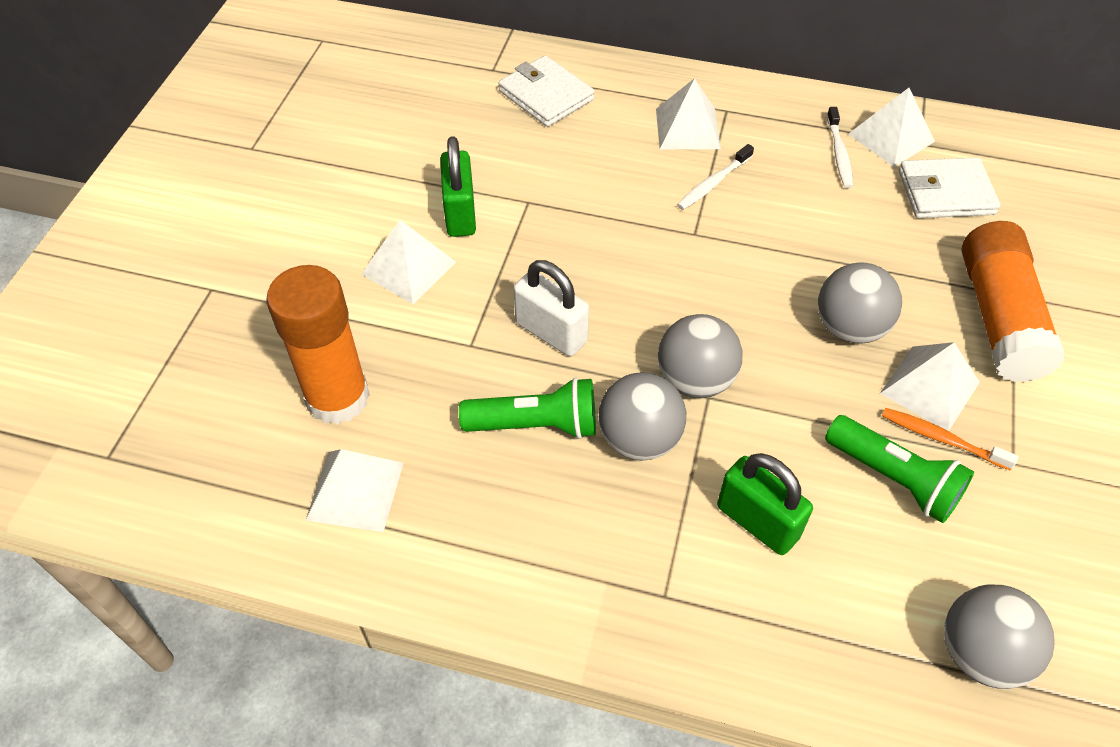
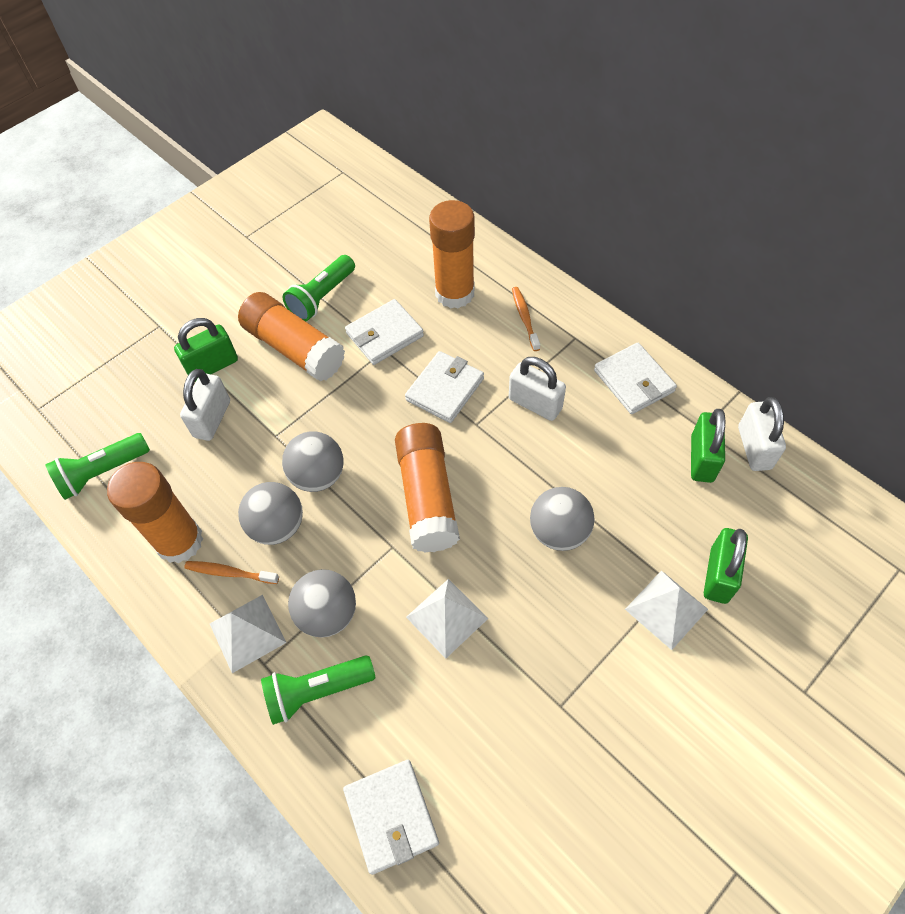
green flashlight: [459,377,596,439] [825,415,974,523] = 2 -> [45,433,150,500] [261,655,376,725] [283,255,355,321] = 3
green padlock: [440,136,476,237] [717,453,813,555] = 2 -> [174,318,238,382] [691,409,725,483] [704,528,748,604] = 3
orange glue stick: [266,265,370,424] [962,221,1065,382] = 2 -> [107,462,203,563] [238,292,345,382] [395,423,460,553] [429,200,475,309] = 4
orange toothbrush: [882,408,1019,471] = 1 -> [184,561,279,584] [512,287,540,351] = 2
white padlock: [513,260,589,356] = 1 -> [180,369,230,441] [509,357,566,421] [738,397,786,471] = 3
white pyramid: [305,449,403,532] [361,220,456,304] [656,78,721,149] [849,88,935,167] [880,342,980,431] = 5 -> [210,595,287,673] [406,579,488,659] [625,570,708,650] = 3
white toothbrush: [677,144,754,210] [827,107,853,188] = 2 -> none = 0
white wallet: [499,55,595,127] [899,157,1001,218] = 2 -> [343,760,439,875] [345,299,424,365] [405,351,484,423] [594,343,677,414] = 4

